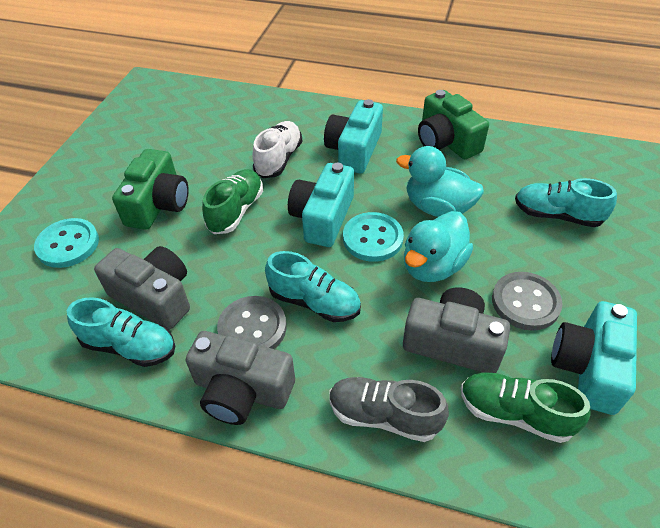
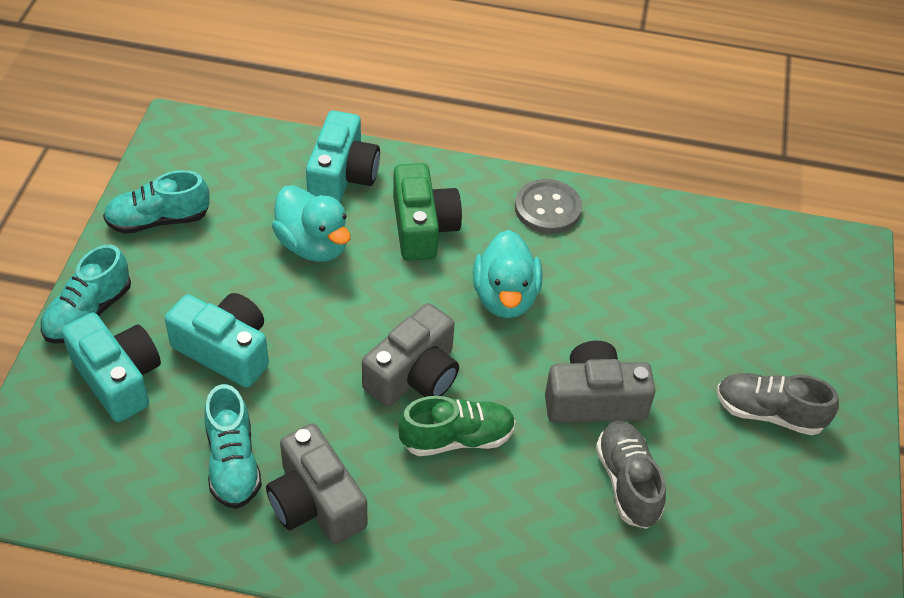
green camera: [112,149,189,230] [418,90,489,159] = 2 -> [393,163,462,261] = 1
green shoe: [202,169,263,234] [461,372,591,443] = 2 -> [398,396,516,456] = 1
grey button: [217,296,287,349] [492,272,563,331] = 2 -> [515,179,582,234] = 1
grey shoe: [329,377,449,442] = 1 -> [596,421,666,529] [717,373,839,435] = 2
turquoise button: [34,218,99,268] [343,212,404,262] = 2 -> none = 0
white shoe: [252,121,302,178] = 1 -> none = 0

